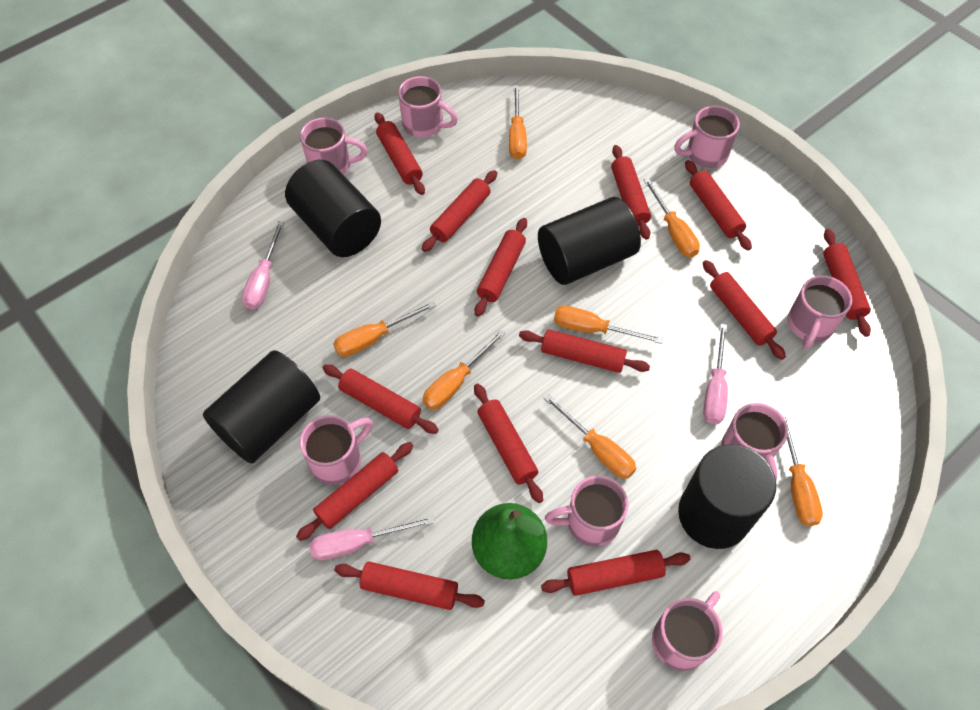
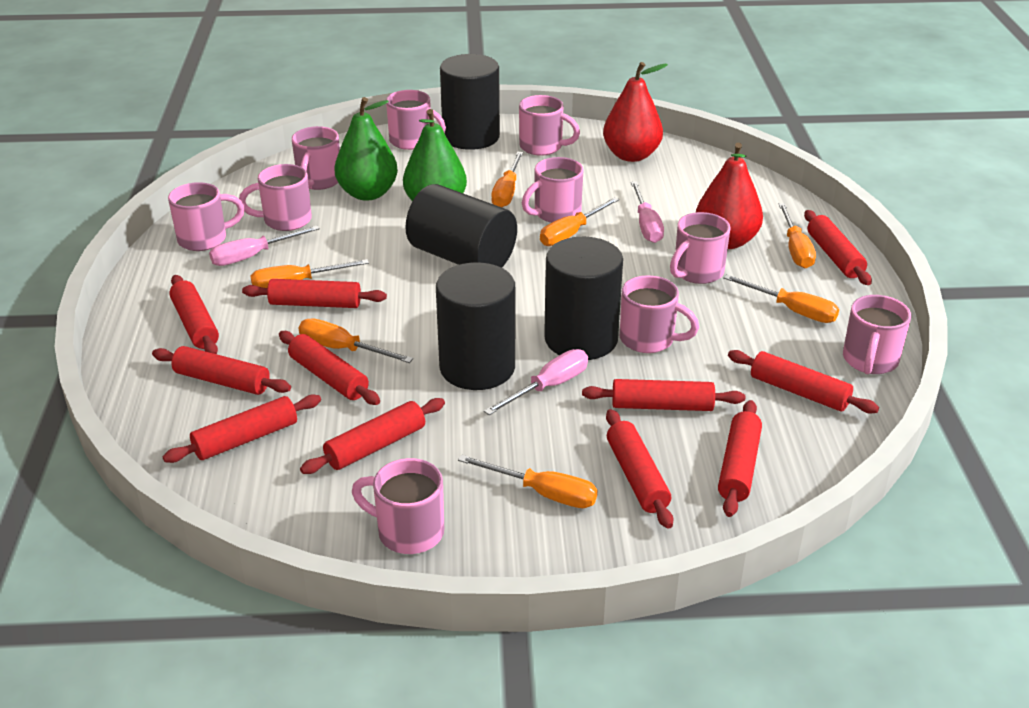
green pear: [472,503,547,579] = 1 -> [334,97,398,201] [403,109,467,202] = 2
pink mug: [300,118,367,175] [300,415,373,485] [398,76,458,138] [545,476,628,547] [652,591,723,671] [674,106,740,168] [721,403,788,480] [787,276,852,349] = 8 -> [168,182,245,251] [239,164,312,231] [292,126,340,190] [352,458,444,554] [386,90,446,150] [519,95,580,156] [522,157,583,223] [620,275,699,353] [670,212,731,284] [843,295,911,374] = 10
red pear: none = 0 -> [603,62,668,162] [696,142,763,249] = 2
red rolling pin: [296,442,413,541] [323,364,439,434] [334,562,485,610] [375,112,425,195] [422,170,497,252] [474,384,543,503] [475,218,527,317] [519,329,650,373] [541,550,691,596] [611,145,651,240] [685,160,752,251] [703,260,786,360] [823,229,871,337] = 13 -> [152,346,291,395] [163,395,321,463] [169,275,219,354] [242,279,387,308] [279,331,380,405] [300,398,445,474] [582,379,745,411] [606,409,673,529] [718,400,762,517] [728,350,879,413] [804,210,872,285] = 11

